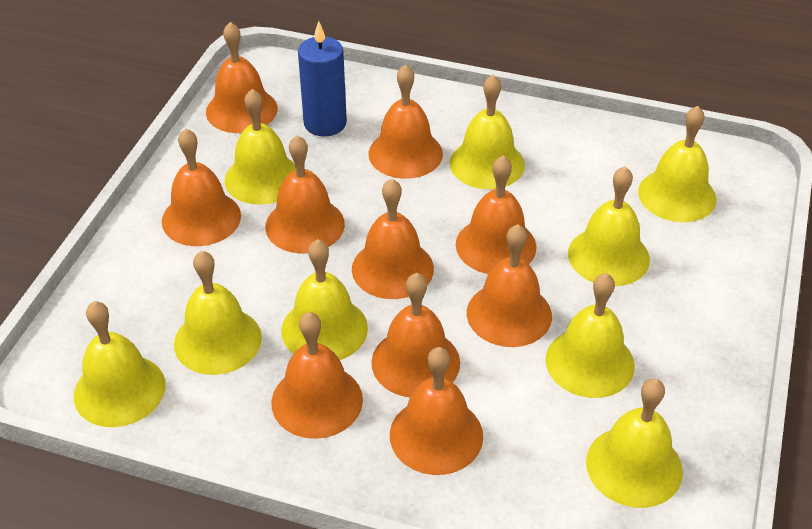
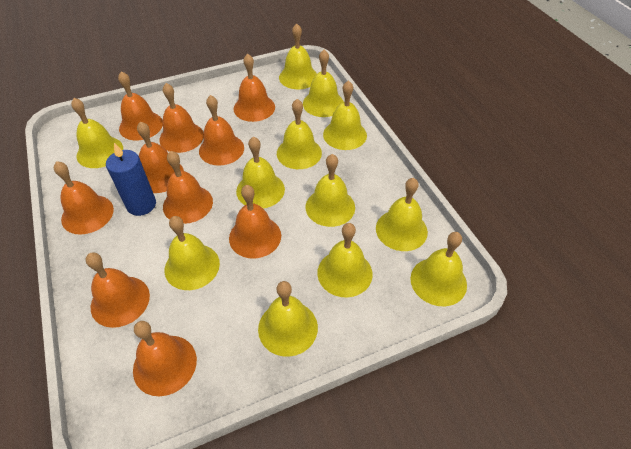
yellow bell: [74,301,165,427] [174,251,262,375] [225,89,296,205] [281,239,368,360] [450,75,525,189] [545,273,635,398] [568,166,650,286] [586,378,683,508] [638,106,716,222] = 9 -> [71,98,123,168] [165,216,220,290] [236,136,285,208] [258,281,318,357] [277,99,322,169] [279,24,317,89] [303,50,344,117] [306,154,355,227] [317,223,373,297] [323,80,367,150] [376,178,428,251] [410,232,467,306] = 12

